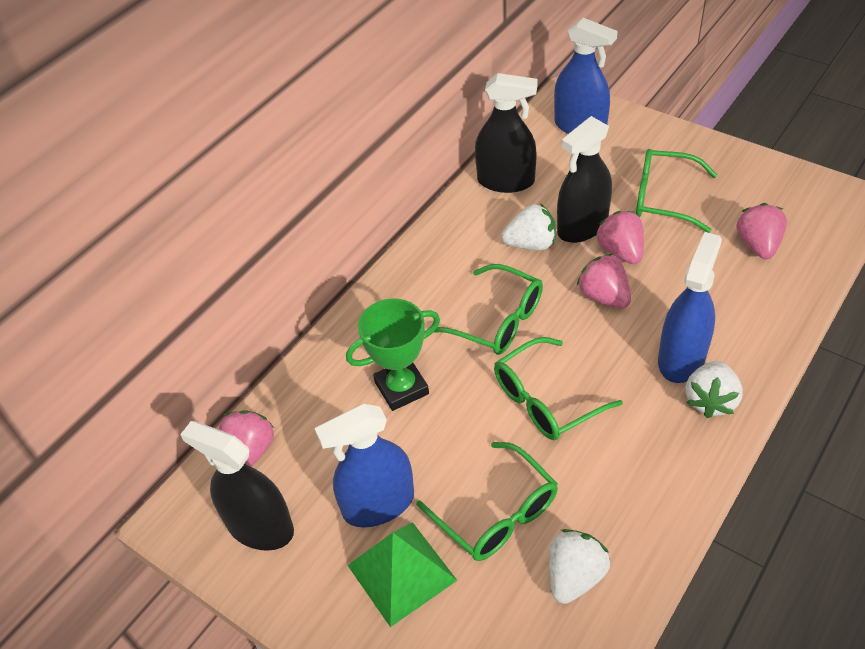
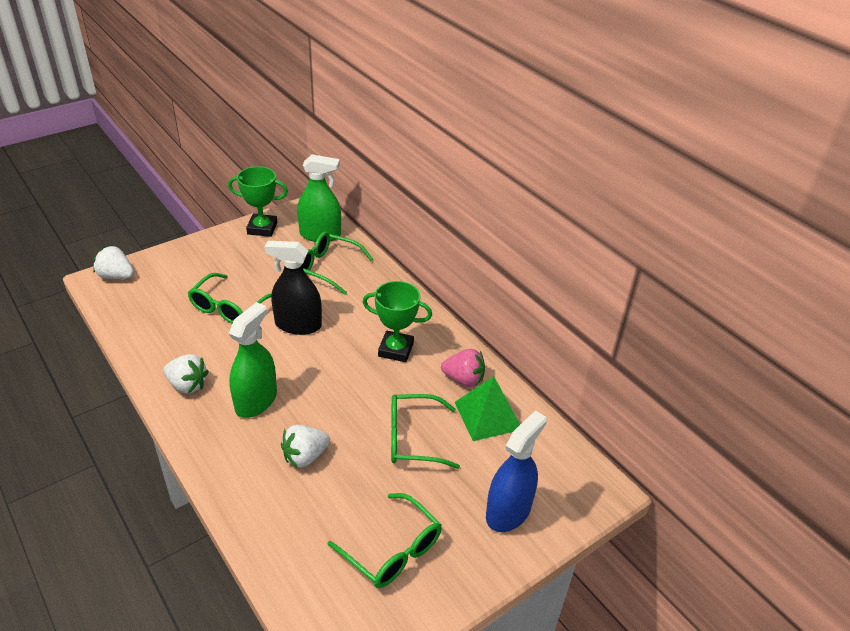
black spray bottle: [180,421,294,551] [475,73,538,193] [557,116,612,243] = 3 -> [265,241,322,335] = 1
blue spray bottle: [315,404,414,527] [554,18,618,134] [658,232,722,383] = 3 -> [486,411,547,532] = 1
green spray bottle: none = 0 -> [229,302,277,418] [297,154,341,242] = 2
green trophy: [346,299,440,411] = 1 -> [228,166,288,237] [363,281,432,362] = 2
pink strawberry: [219,411,274,467] [577,254,631,309] [595,211,644,264] [736,203,787,259] = 4 -> [441,349,485,387] = 1

